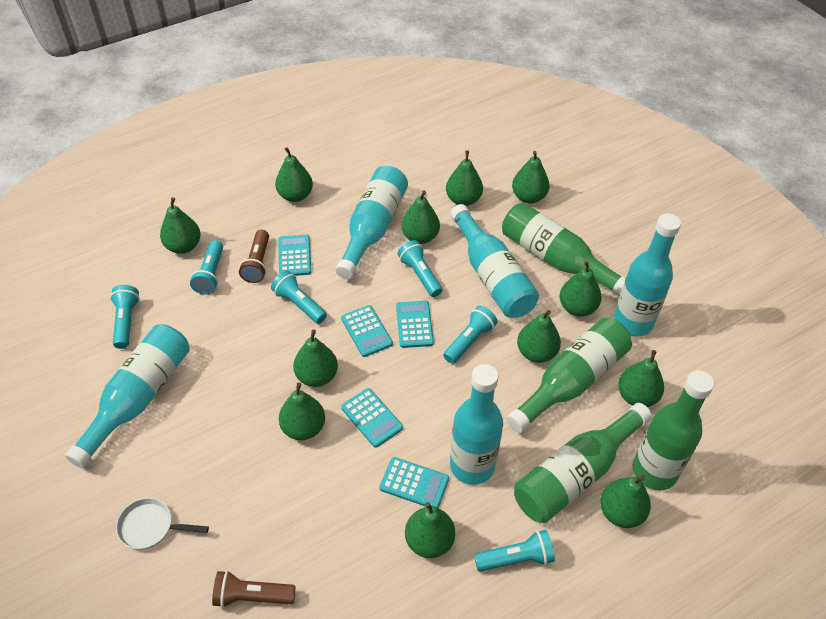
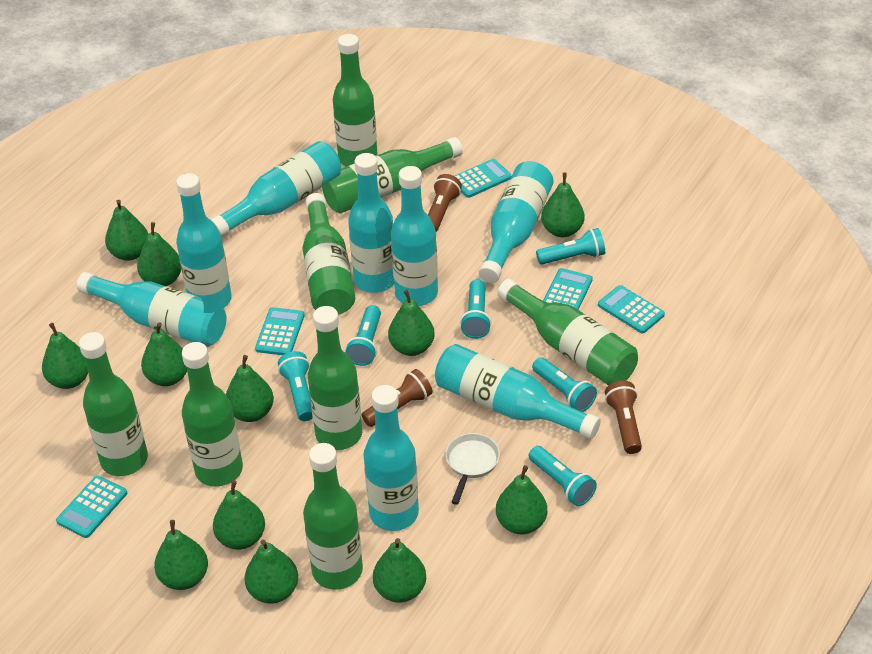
brown flashlight: [212,570,296,608] [239,230,269,283] = 2 -> [362,369,433,427] [428,174,462,232] [605,381,642,454] = 3
green bottle: [502,203,626,297] [506,318,632,433] [514,403,652,523] [633,370,714,490] = 4 -> [79,332,148,476] [182,342,243,487] [303,193,355,315] [303,443,363,590] [308,306,362,450] [322,137,463,214] [333,34,378,166] [497,279,638,385] = 8
turquoise bottle: [65,324,190,468] [335,166,408,279] [450,204,539,318] [450,364,503,485] [614,213,681,337] = 5 -> [77,272,227,347] [176,173,232,308] [211,141,341,237] [348,153,394,293] [364,385,419,531] [391,166,438,306] [435,344,601,439] [479,161,553,283] = 8

